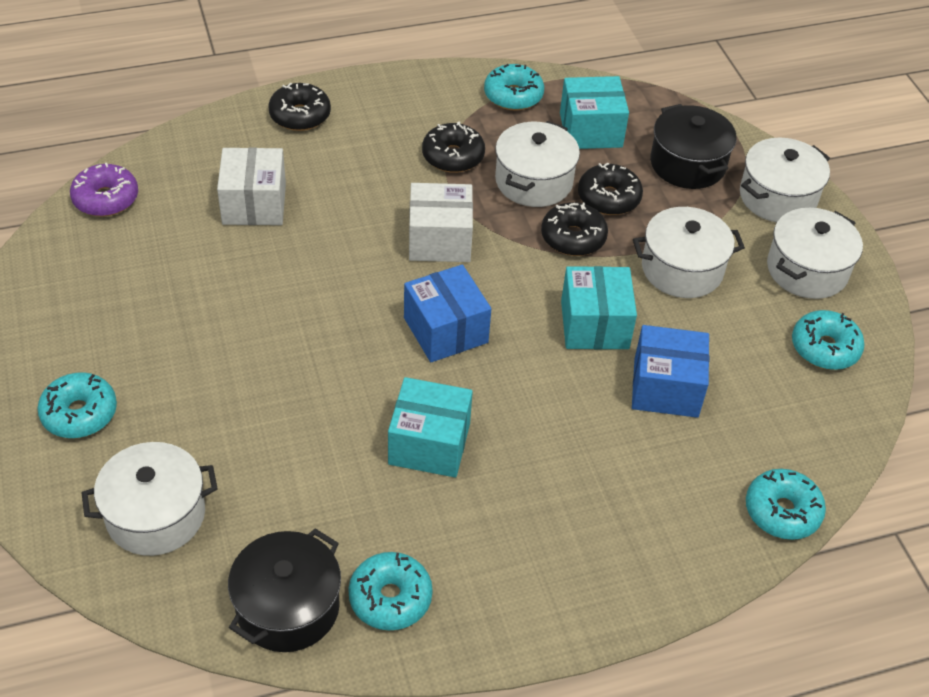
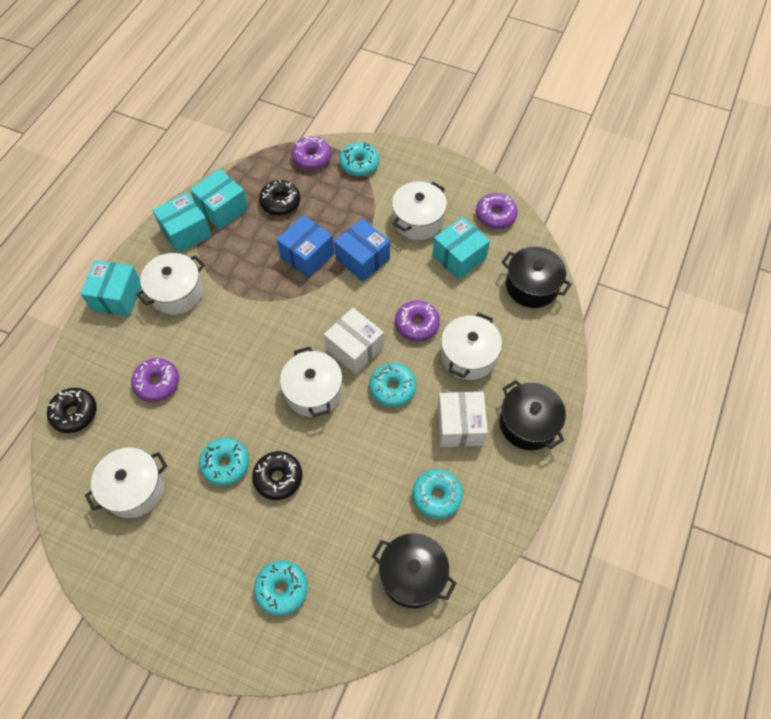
black donut: [268,83,331,131] [422,122,485,173] [541,202,608,256] [578,163,643,215] = 4 -> [47,388,97,433] [252,451,302,500] [259,180,301,216] = 3
black pot: [228,529,341,652] [650,104,737,189] = 2 -> [372,533,456,608] [500,380,566,450] [502,246,572,308] = 3
purple donut: [70,163,138,217] = 1 -> [131,358,179,402] [291,136,331,170] [395,300,440,341] [476,193,518,229] = 4
turquoise box: [388,377,473,478] [560,76,629,149] [561,266,637,349] = 3 -> [80,260,141,317] [152,192,212,254] [190,169,249,230] [432,217,490,280] = 4

